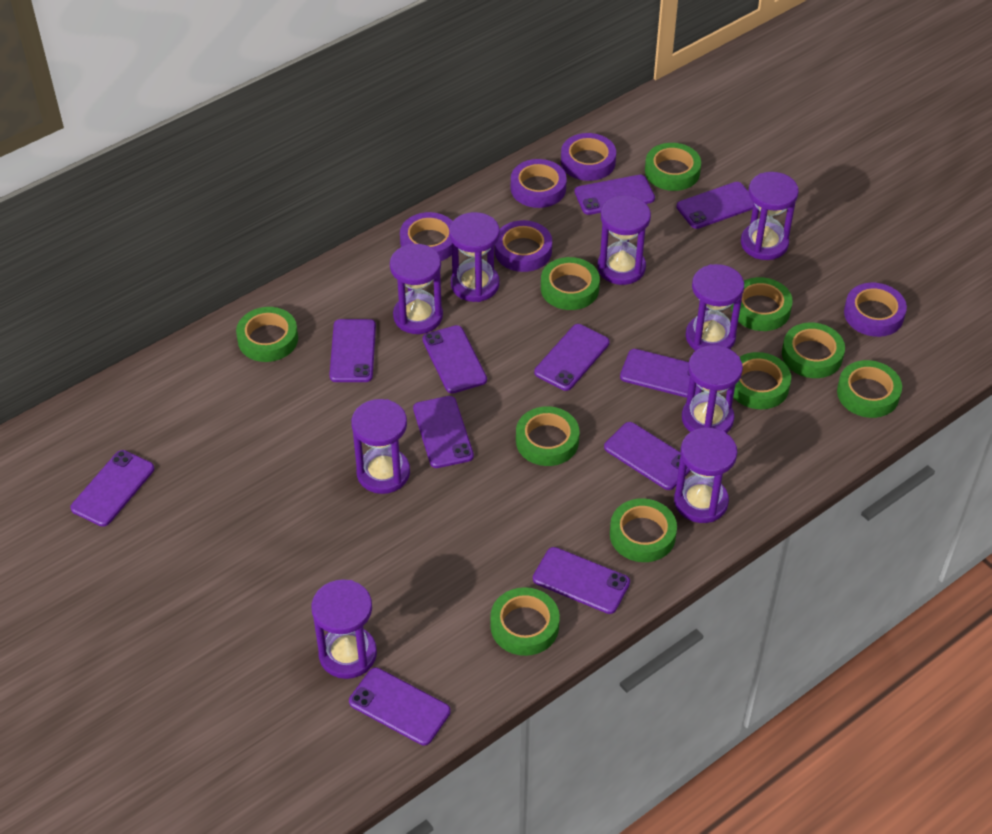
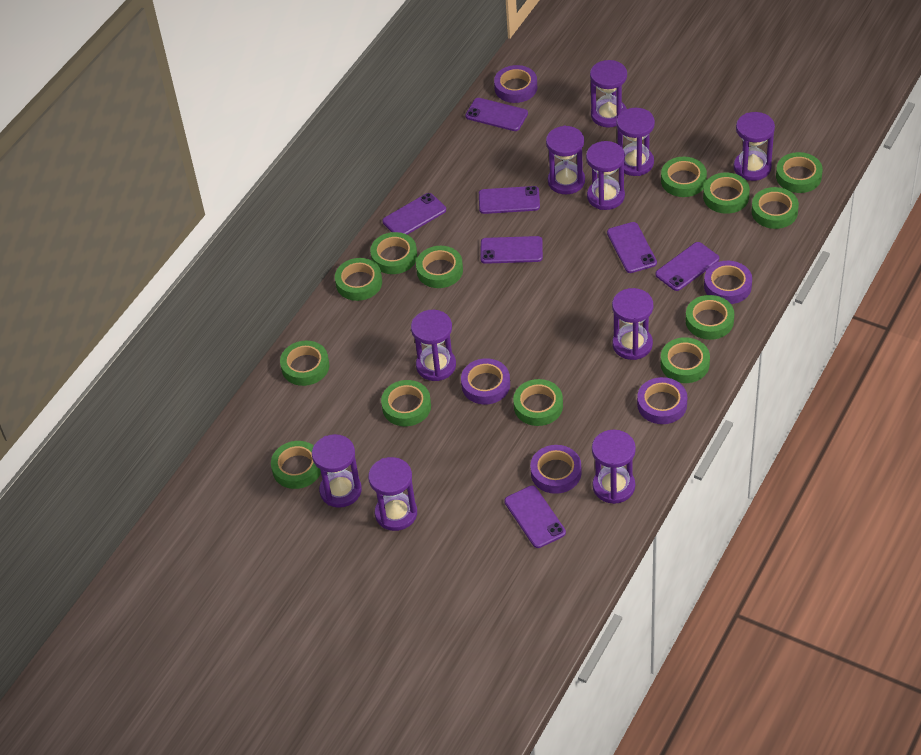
green tape: [236,307,298,362] [490,587,560,656] [516,406,579,466] [541,257,600,310] [610,498,677,562] [645,143,701,191] [731,277,793,331] [733,352,791,409] [782,323,845,378] [837,360,902,418] = 10 -> [271,441,321,489] [280,341,329,386] [335,258,382,301] [370,232,417,274] [381,380,431,426] [416,246,463,288] [513,379,563,426] [661,157,707,197] [661,337,710,383] [686,295,734,340] [703,172,750,214] [751,187,799,229] [776,152,823,193] = 13
purple hourglass: [311,579,377,679] [351,399,410,494] [390,244,443,334] [449,212,500,302] [597,196,651,285] [674,428,737,523] [682,345,743,433] [686,264,744,351] [741,172,799,260] = 9 -> [312,434,362,508] [368,457,417,531] [411,310,456,381] [546,126,585,194] [586,141,625,210] [590,60,627,127] [592,430,636,504] [612,288,653,360] [616,108,655,176] [734,112,775,181] = 10
purple phone: [70,450,155,527] [329,319,376,382] [349,667,451,745] [413,396,474,468] [422,325,487,394] [533,547,630,614] [534,324,610,391] [575,175,655,215] [604,422,691,490] [620,349,702,398] [676,182,754,229] = 11 -> [382,193,446,235] [465,98,528,131] [479,186,540,214] [480,236,543,264] [504,486,566,548] [607,222,657,273] [655,242,719,291] = 7

